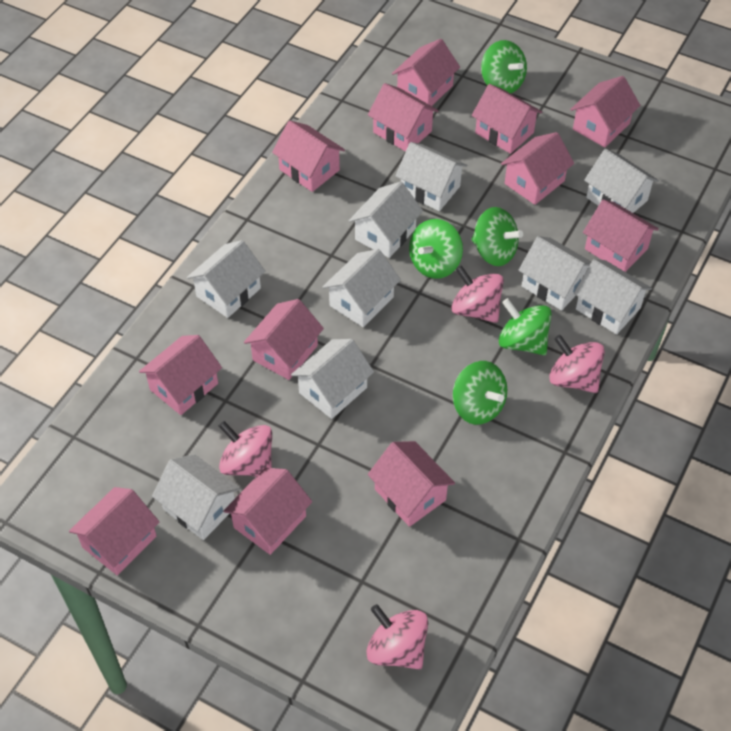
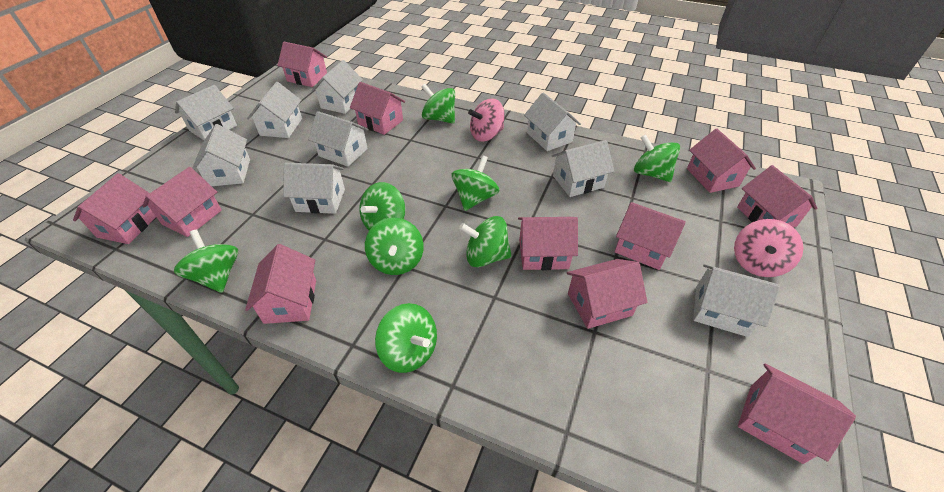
green spinning top: [409,219,463,279] [453,361,507,425] [472,207,523,266] [481,40,527,93] [499,298,552,355] = 5 -> [174,230,238,293] [359,182,405,230] [365,218,424,275] [375,303,437,373] [421,84,455,124] [452,155,499,211] [459,216,512,267] [634,134,680,182] = 8
pink house: [69,487,159,575] [139,335,222,415] [223,468,312,555] [244,299,324,380] [272,120,345,192] [368,83,439,152] [368,441,455,527] [392,39,460,106] [472,84,542,154] [501,132,574,205] [570,76,640,147] [583,199,659,272] = 12 -> [73,173,156,244] [143,167,222,237] [245,244,316,324] [277,42,327,87] [350,82,405,135] [518,217,578,270] [567,259,647,329] [615,202,686,270] [687,129,756,193] [737,165,818,227] [738,364,856,464] = 11
pink spinning top: [219,421,272,477] [366,604,428,670] [451,265,504,323] [549,335,605,393] = 4 -> [468,99,505,142] [734,219,803,277] = 2

